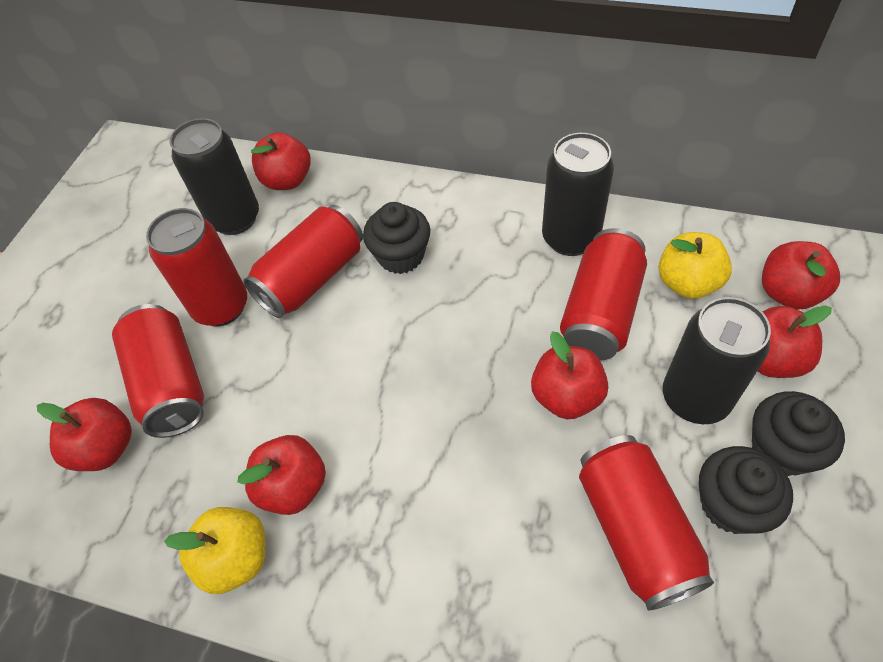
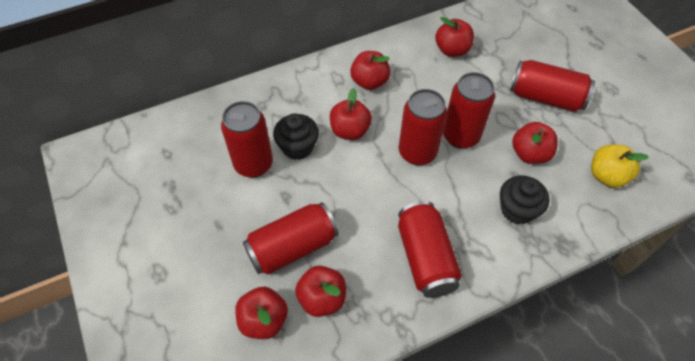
black can: [170,118,259,235] [542,133,614,256] [663,297,771,424] = 3 -> none = 0
black cupcake: [363,202,430,274] [699,446,793,534] [752,391,845,476] = 3 -> [273,113,319,160] [500,175,549,225] = 2
red can: [112,304,204,438] [146,208,247,326] [243,205,363,318] [560,228,647,361] [579,435,714,610] = 5 -> [221,101,273,178] [243,202,339,275] [398,201,462,298] [399,89,447,166] [443,72,495,149] [510,60,595,112] = 6
yellow apple: [164,507,265,594] [659,232,732,299] = 2 -> [591,145,649,188] = 1

